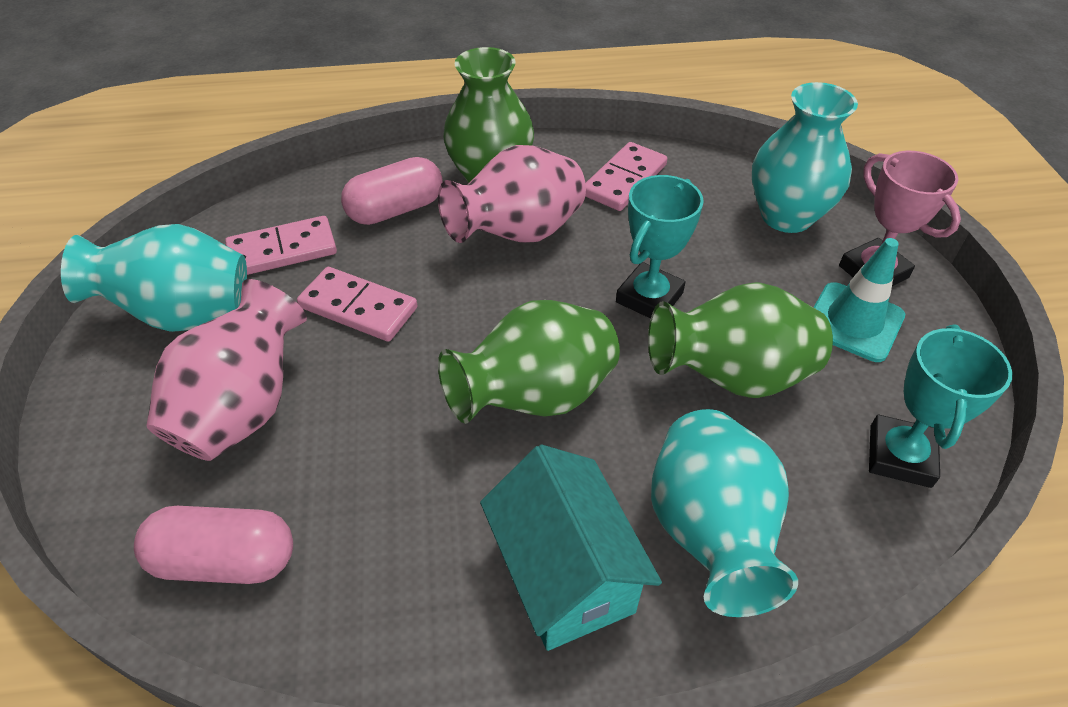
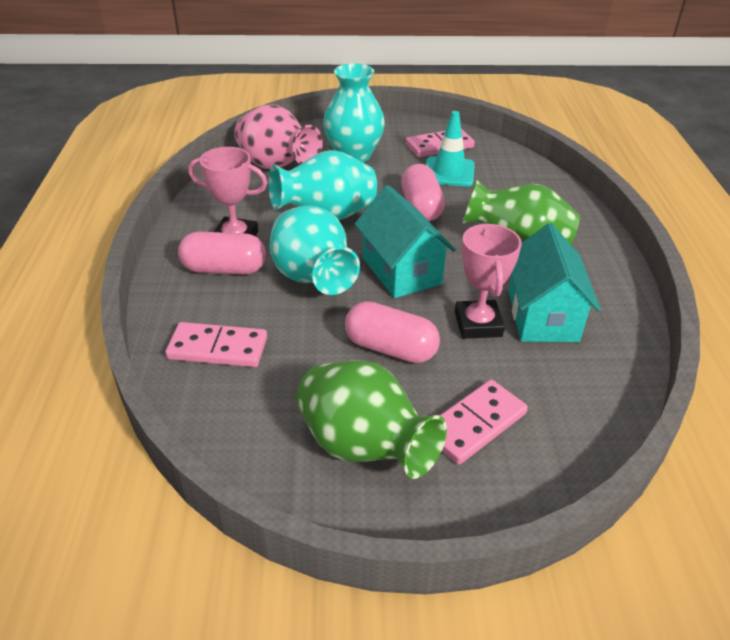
green vase: [438,300,620,424] [443,47,534,183] [648,282,833,398] = 3 -> [296,360,447,479] [462,180,580,245] = 2
pink capsule: [134,506,293,584] [341,157,442,225] = 2 -> [178,232,266,274] [345,301,440,363] [401,164,445,221] = 3
pink trophy: [839,151,961,286] = 1 -> [188,147,267,236] [455,224,522,339] = 2
pink vase: [146,279,307,461] [438,145,586,243] = 2 -> [234,104,323,169] = 1
turquoise house: [480,445,662,651] = 1 -> [355,185,456,298] [509,223,601,342] = 2
turquoise trophy: [616,175,704,319] [869,324,1013,488] = 2 -> none = 0

